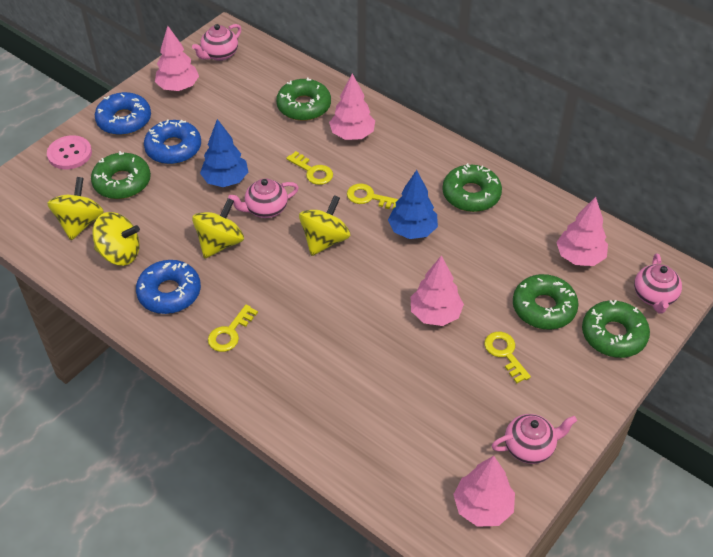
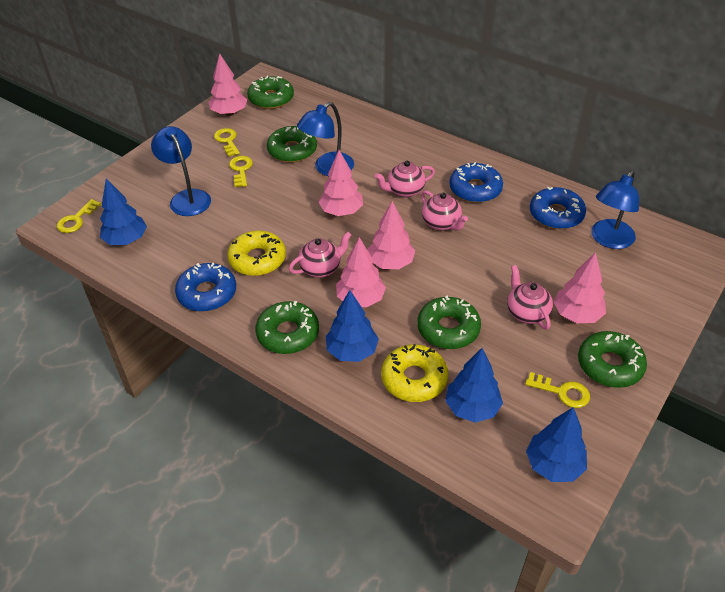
blue lamp: none = 0 -> [151,126,211,216] [297,102,354,176] [591,170,639,249] = 3
blue tree: [200,119,248,187] [388,170,438,239] = 2 -> [100,178,147,245] [326,290,379,362] [445,348,503,423] [526,407,587,482] = 4
pink button: [47,135,92,169] = 1 -> none = 0
yellow donut: none = 0 -> [227,230,286,276] [381,344,448,402] = 2
yellow spinning top: [47,177,104,240] [92,212,140,266] [192,198,244,258] [299,195,350,256] = 4 -> none = 0

